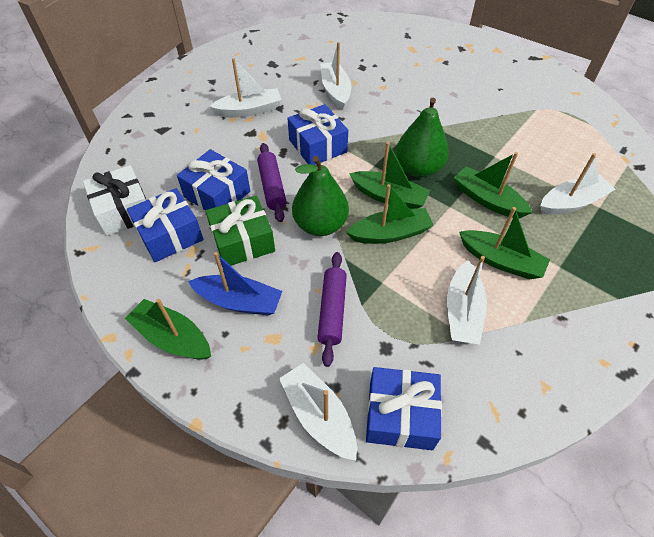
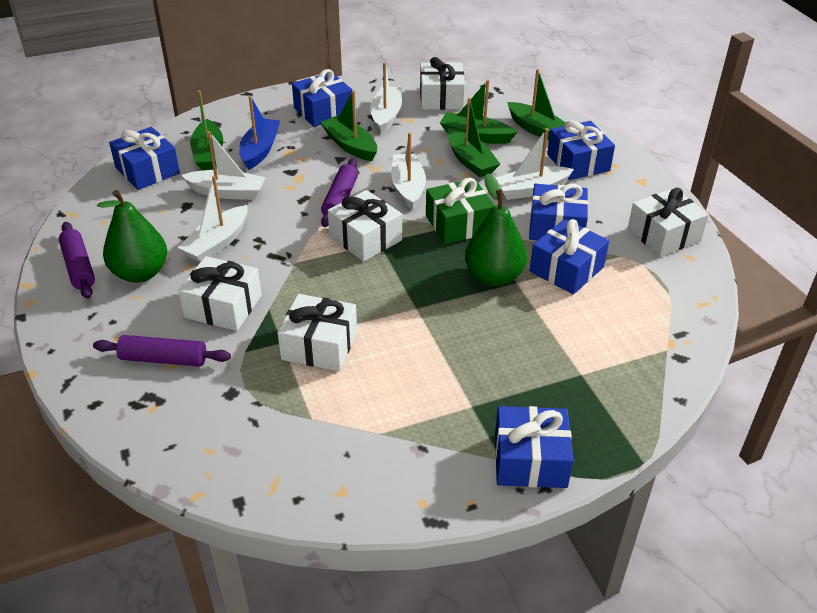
blue gift: [127,188,204,262] [177,149,250,210] [287,104,348,165] [366,367,442,450] = 4 -> [109,127,180,190] [292,69,352,127] [495,406,573,488] [529,184,588,241] [529,219,609,294] [547,120,615,180] = 6
purple rolling pin: [257,143,287,222] [317,252,347,367] = 2 -> [59,222,95,299] [93,335,231,367] [321,158,358,227] = 3
white gift: [83,165,146,236] = 1 -> [178,256,262,331] [278,294,357,371] [328,190,402,262] [420,57,465,110] [628,188,709,257] = 5

